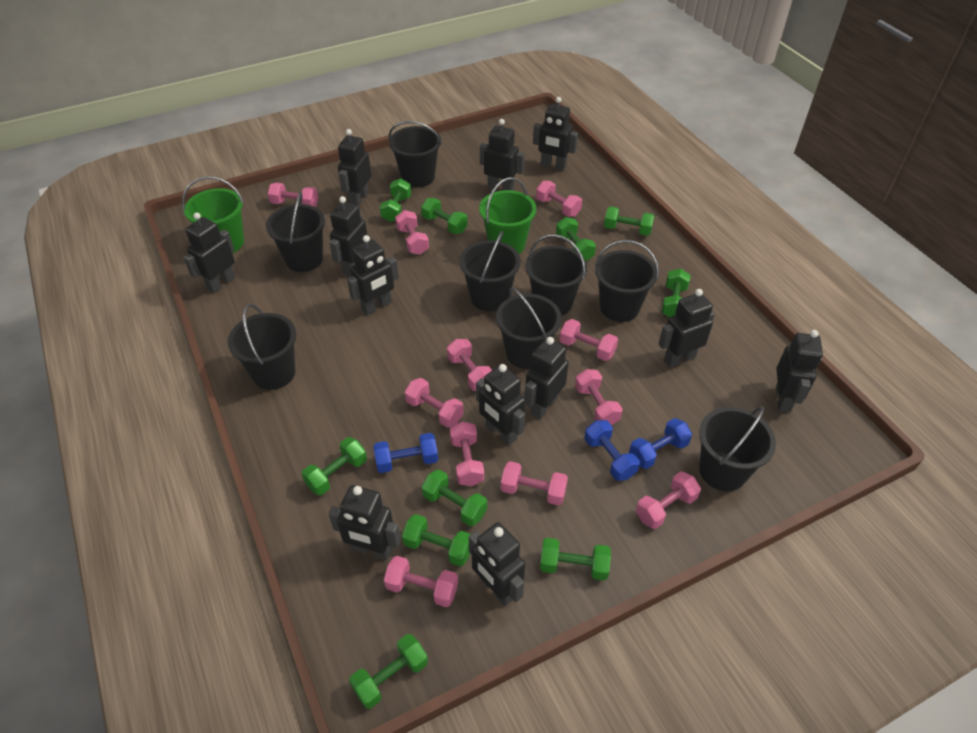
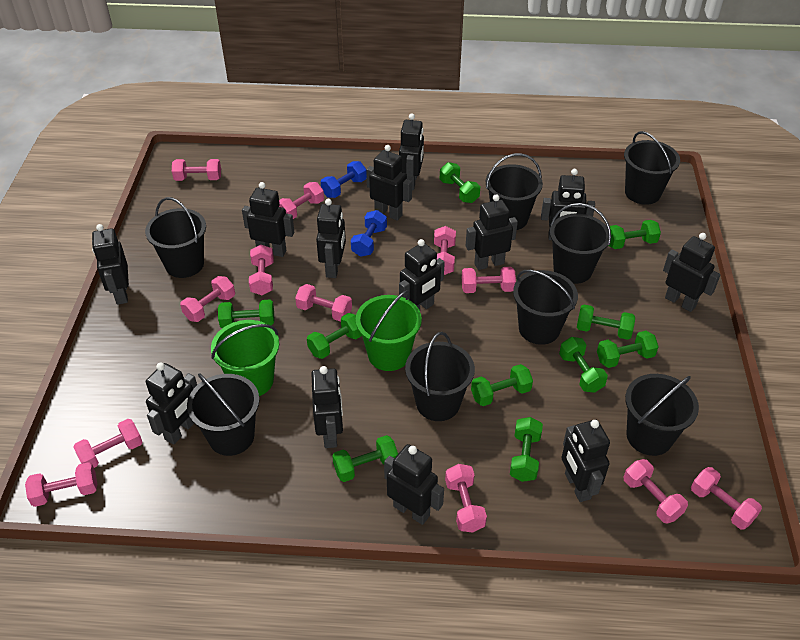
black robot: [183,213,235,293] [329,196,367,277] [329,485,401,560] [338,129,371,206] [347,235,399,315] [468,522,525,606] [476,364,525,446] [480,119,525,190] [524,337,569,419] [533,97,578,171] [659,289,715,368] [776,330,823,413] = 12 -> [92,224,129,305] [146,362,197,445] [242,182,294,257] [311,366,343,448] [316,199,346,278] [366,145,412,221] [384,444,444,525] [399,114,424,190] [399,239,445,310] [466,194,518,270] [541,169,595,240] [561,420,610,502] [663,233,720,312] = 13
blue dumbbell: [373,433,438,473] [584,420,640,481] [629,418,692,469] = 3 -> [321,161,367,198] [351,210,387,257] = 2
pink dumbbell: [268,182,318,207] [384,556,458,607] [395,210,429,255] [405,378,464,428] [447,339,492,391] [450,422,484,486] [501,461,568,506] [536,181,582,217] [559,319,618,361] [575,369,623,425] [636,471,701,529] = 11 -> [25,462,97,507] [73,419,142,468] [172,159,221,181] [180,276,235,322] [249,245,274,295] [279,182,324,219] [295,284,352,322] [434,226,456,275] [445,464,487,533] [462,267,516,293] [624,459,688,524] [691,467,762,530] = 12

